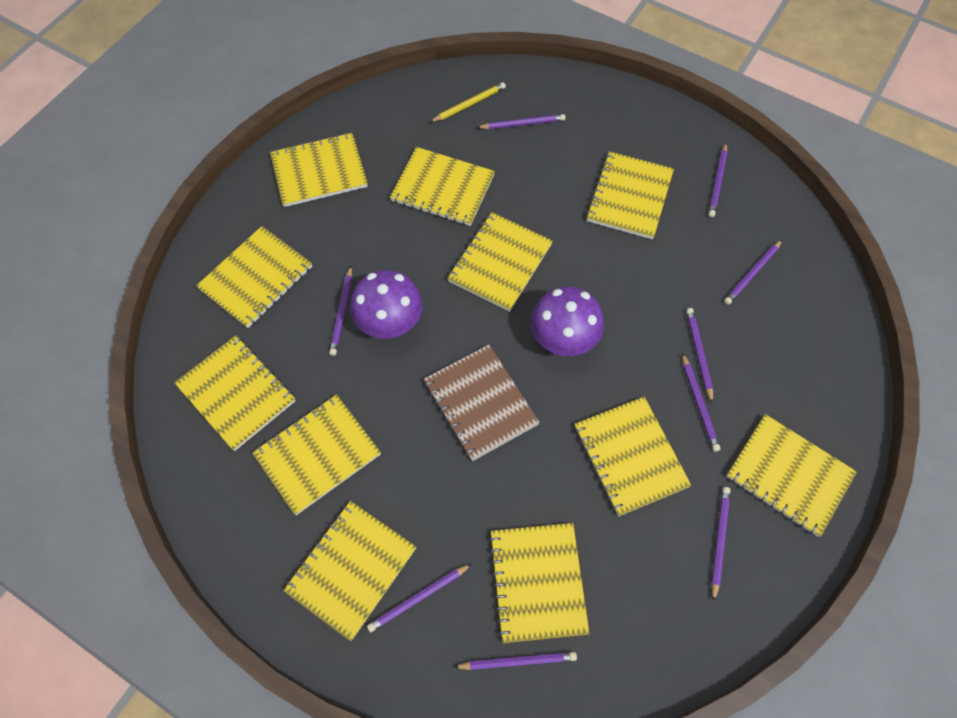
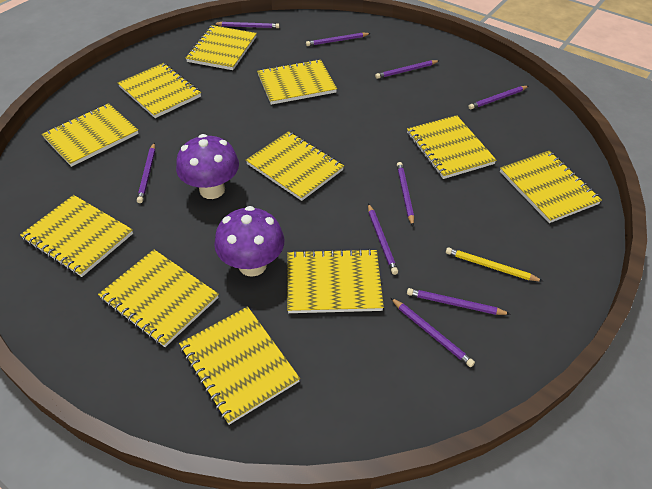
brown notebook: [424,345,540,461] = 1 -> none = 0

